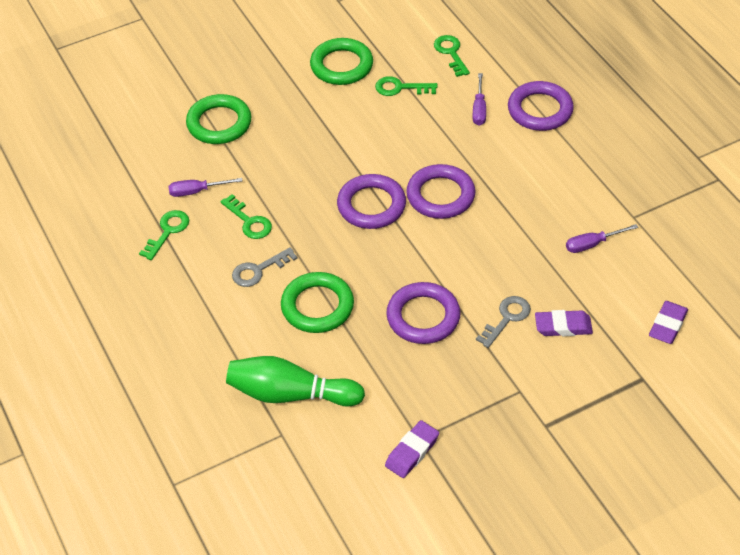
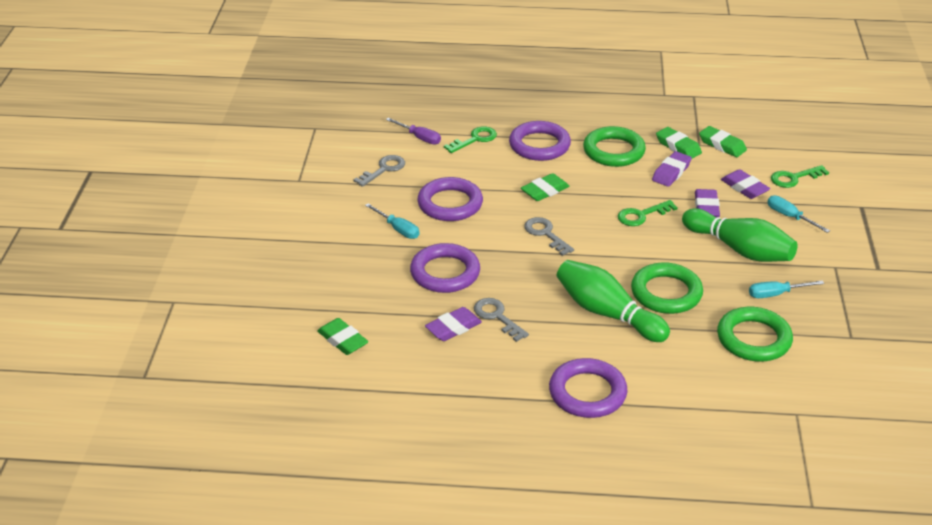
green bowling pin: [226,356,365,407] = 1 -> [557,260,670,342] [682,208,798,262] = 2
green eraser: none = 0 -> [317,318,368,355] [521,173,570,201] [656,127,702,159] [699,126,747,157] = 4
green key: [139,210,189,260] [220,194,272,239] [375,76,437,96] [434,35,470,77] = 4 -> [444,127,497,153] [618,200,678,226] [771,165,829,188] = 3
grey key: [232,247,298,287] [476,296,531,348] = 2 -> [353,155,405,187] [474,298,529,342] [524,217,574,256] = 3
purple eraser: [385,420,439,478] [535,310,593,336] [649,301,688,344] = 3 -> [425,307,482,341] [652,151,692,187] [695,189,720,217] [721,169,770,199] = 4
purple screwdriver: [168,178,243,197] [472,73,486,125] [566,224,638,253] = 3 -> [386,118,441,144] = 1
turquoise screwdriver: none = 0 -> [365,203,419,239] [749,280,824,298] [767,195,830,233] = 3

